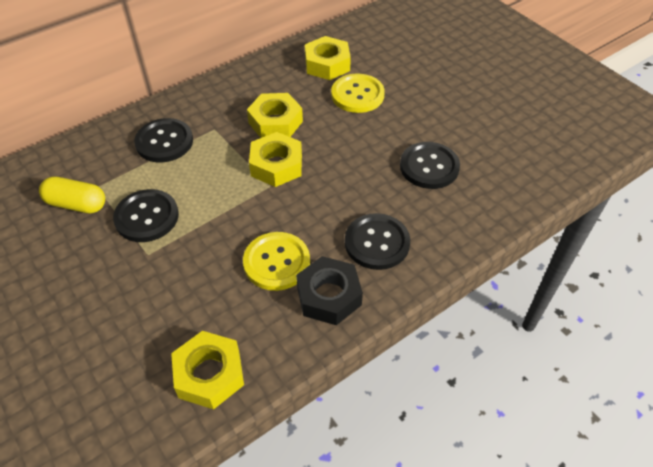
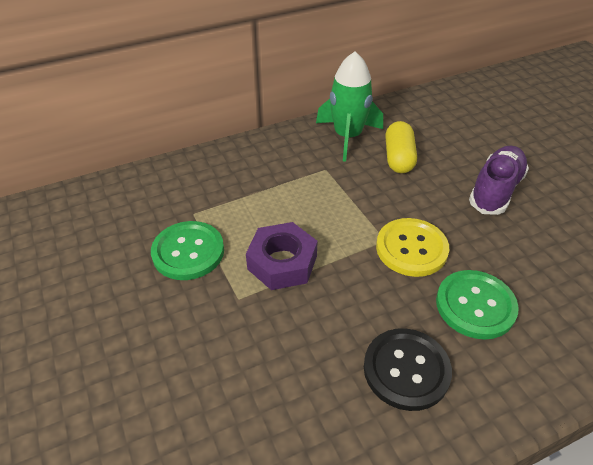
black button: [113,189,179,242] [134,118,193,162] [345,213,410,270] [400,142,460,189] = 4 -> [364,328,452,411] = 1
black nut: [296,256,363,325] = 1 -> none = 0
green button: none = 0 -> [151,221,224,280] [436,270,519,340] = 2
green rocket: none = 0 -> [316,51,383,162] = 1
purple nut: none = 0 -> [246,222,318,290] = 1
purple shoe: none = 0 -> [469,145,529,215] = 1
yellow button: [243,232,310,291] [331,74,385,113] = 2 -> [376,218,449,277] = 1
yellow nut: [171,331,244,409] [247,93,303,138] [249,132,302,187] [305,36,351,80] = 4 -> none = 0

